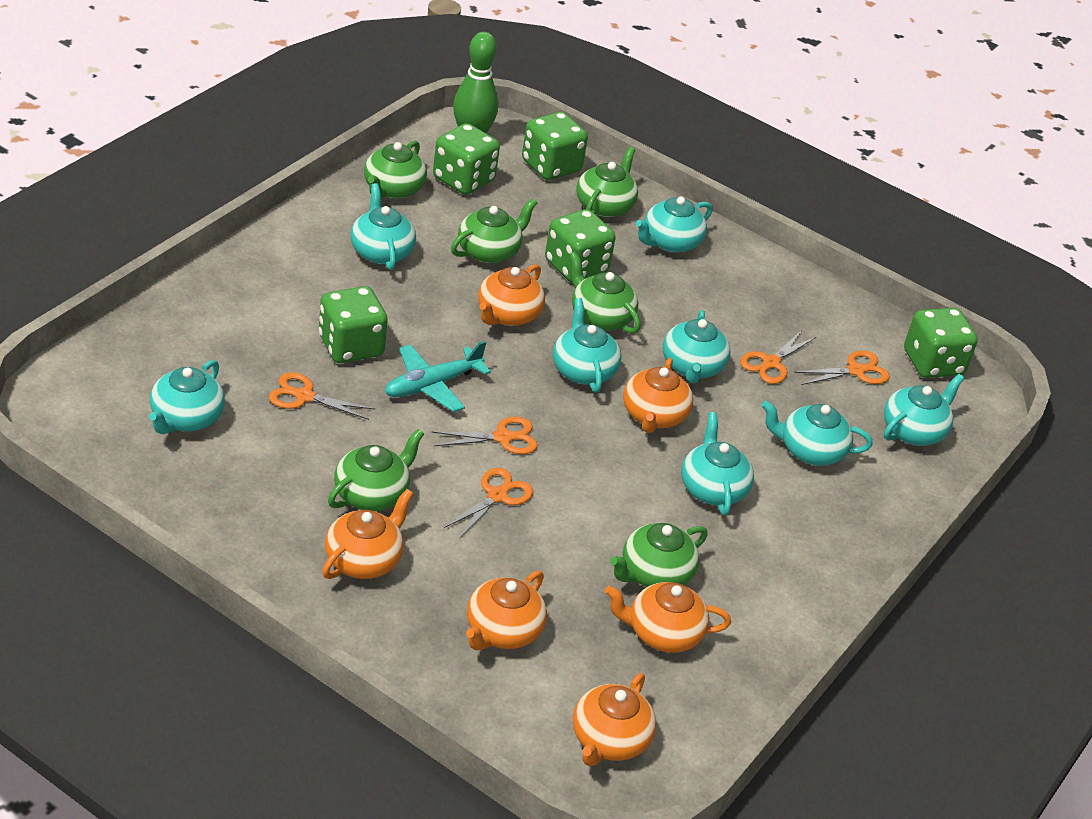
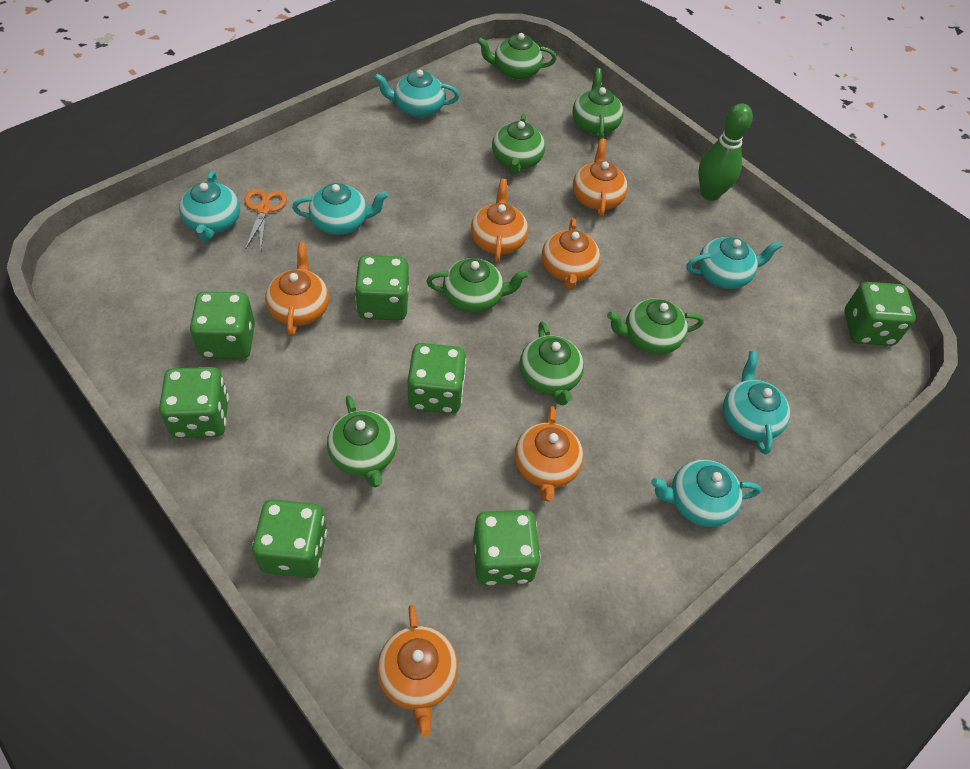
green dice: [319,286,388,363] [433,123,500,195] [522,112,588,180] [545,209,616,283] [904,308,978,378] = 5 -> [159,367,229,438] [190,292,255,359] [252,499,327,578] [355,255,409,320] [408,343,466,414] [473,510,541,585] [844,282,916,346] = 7
green teapot: [328,429,424,511] [364,140,427,199] [451,198,537,263] [569,251,641,334] [576,147,638,217] [610,523,708,587] = 6 -> [327,395,397,487] [426,258,529,313] [477,33,557,80] [492,113,545,174] [520,321,584,405] [572,68,624,140] [607,298,704,355] = 7
orange scissors: [269,372,375,420] [431,417,538,454] [444,468,533,539] [740,330,816,384] [794,350,890,385] = 5 -> [245,189,287,248] = 1
turquoise plane: [385,341,491,412] = 1 -> none = 0
turquoise teapot: [149,360,225,434] [350,183,416,270] [553,298,622,393] [636,197,713,253] [663,310,731,384] [681,412,754,515] [761,401,872,466] [884,374,964,446] = 8 -> [179,171,240,241] [292,183,389,235] [374,69,459,118] [651,459,761,527] [686,237,782,289] [723,351,790,454] = 6

